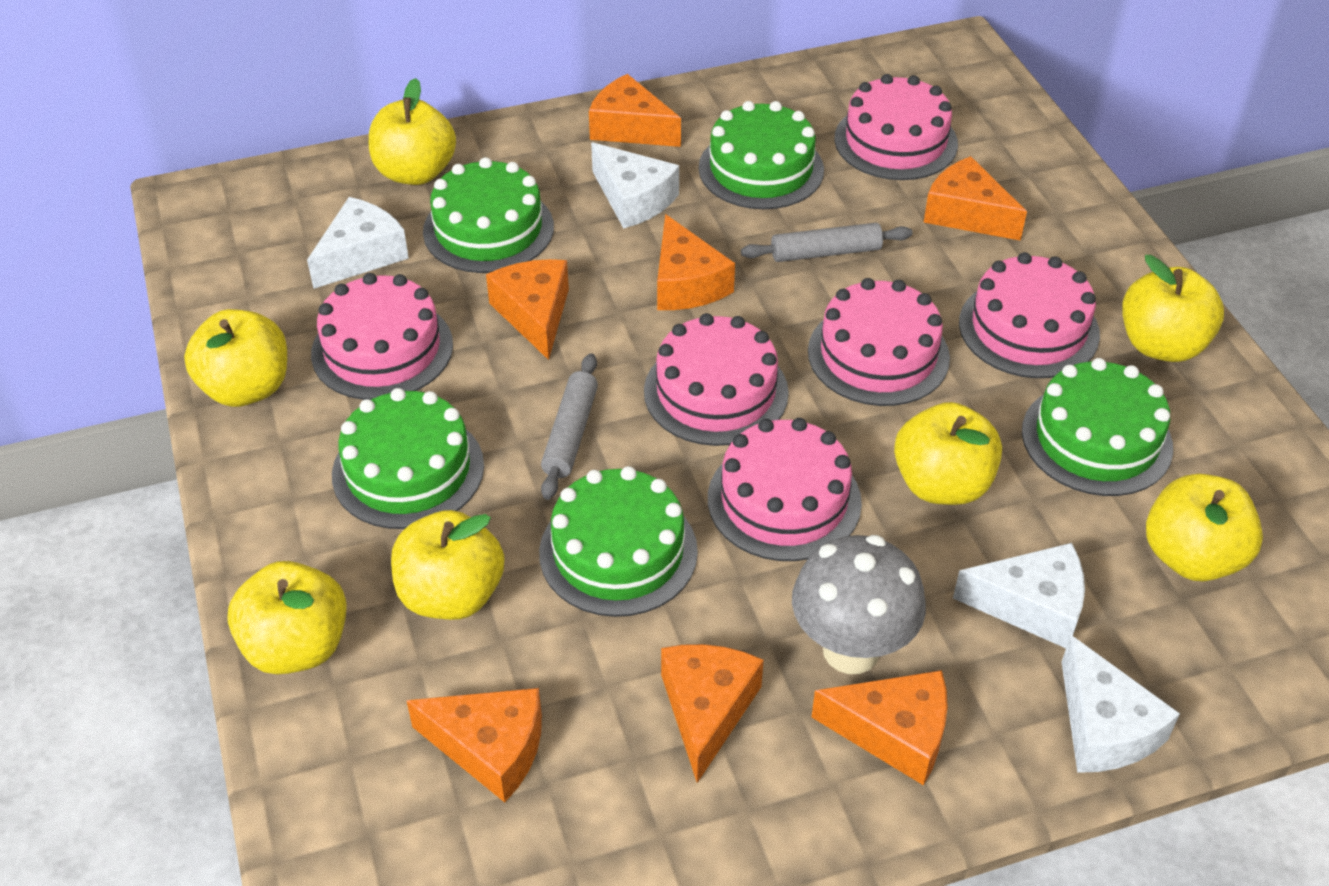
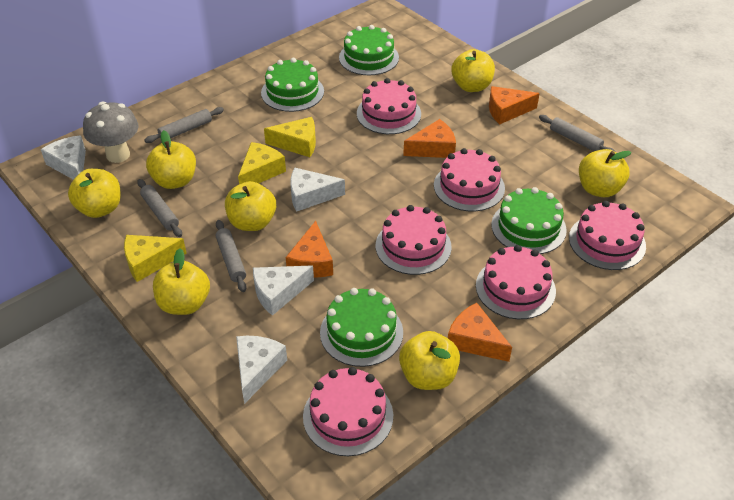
green cake: [332,388,484,529] [423,157,554,273] [539,466,698,617] [699,101,824,209] [1022,358,1173,496] = 5 -> [261,58,324,112] [320,288,403,367] [339,25,399,75] [491,187,567,254] = 4
grey rolling pin: [541,353,598,500] [741,223,912,262] = 2 -> [137,179,182,237] [144,107,224,143] [216,220,247,292] [539,115,615,151] = 4
orange cheese: [406,688,542,802] [486,259,569,360] [589,74,681,147] [657,214,735,310] [661,644,764,783] [812,670,948,785] [924,156,1027,241] = 7 -> [286,221,333,278] [403,119,456,158] [448,303,512,362] [489,86,540,125] = 4
yellow cheese: none = 0 -> [124,235,187,282] [238,142,286,184] [264,117,316,157] = 3

